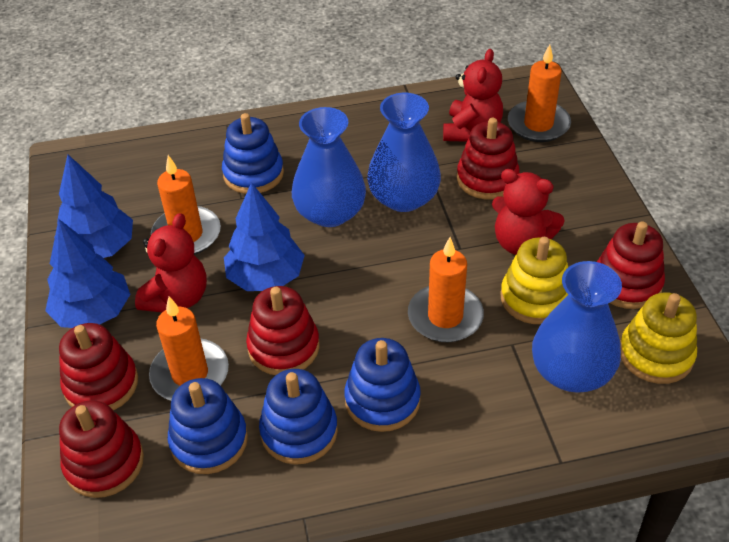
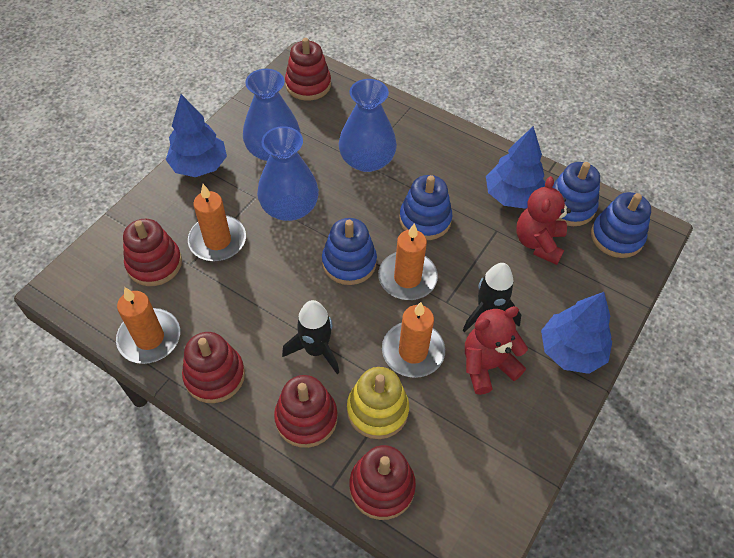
black rocket: none = 0 -> [282,300,339,374] [463,263,521,333] = 2
red teddy bear: [135,213,207,312] [443,49,503,142] [492,169,565,255] = 3 -> [465,306,528,395] [516,176,571,265] = 2
yellow stacking toy: [500,237,568,324] [620,292,697,384] = 2 -> [347,367,409,439] = 1

